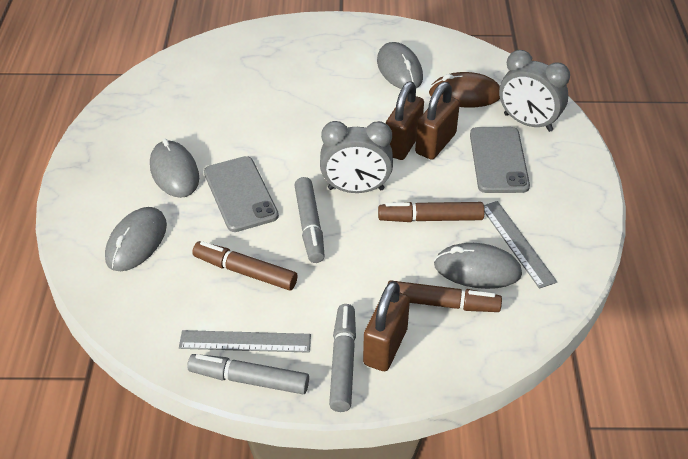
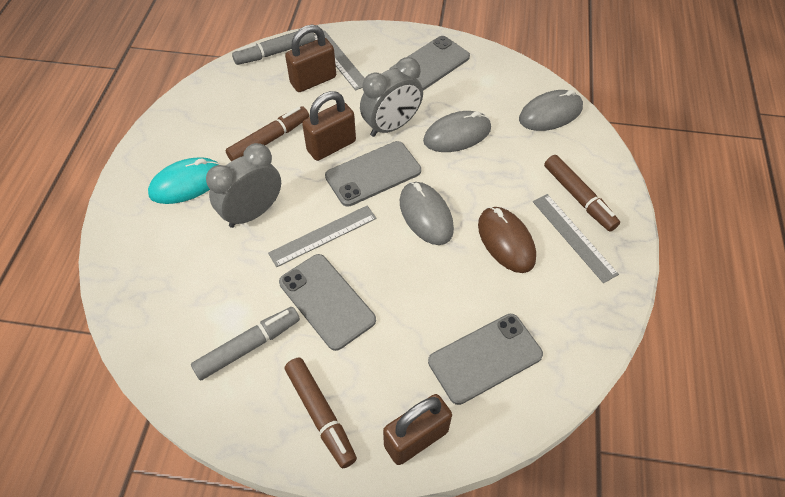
grey marker: [187,354,309,394] [295,177,325,263] [329,304,356,412] = 3 -> [191,307,300,381] [232,31,315,65] = 2
grey mouse: [105,207,167,271] [150,139,199,198] [377,42,423,89] [434,243,522,289] = 4 -> [400,182,454,245] [423,111,491,152] [519,90,583,131] = 3
grey phone: [204,156,279,232] [470,127,530,193] = 2 -> [279,254,376,351] [325,141,421,207] [389,36,470,90] [428,314,543,405] = 4
grey ruler: [179,330,311,353] [484,201,557,289] = 2 -> [268,205,377,267] [314,30,365,91] [533,194,619,283] = 3
turquoise mouse: none = 0 -> [148,157,221,204] = 1

